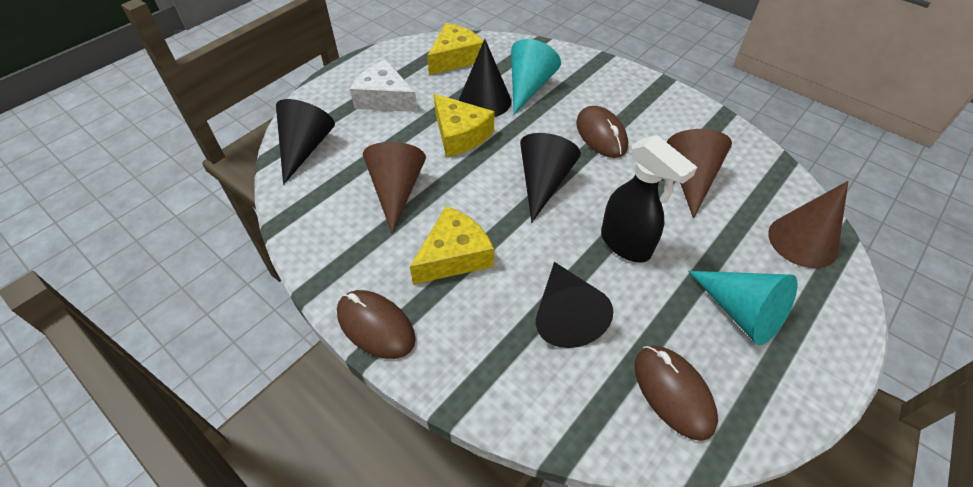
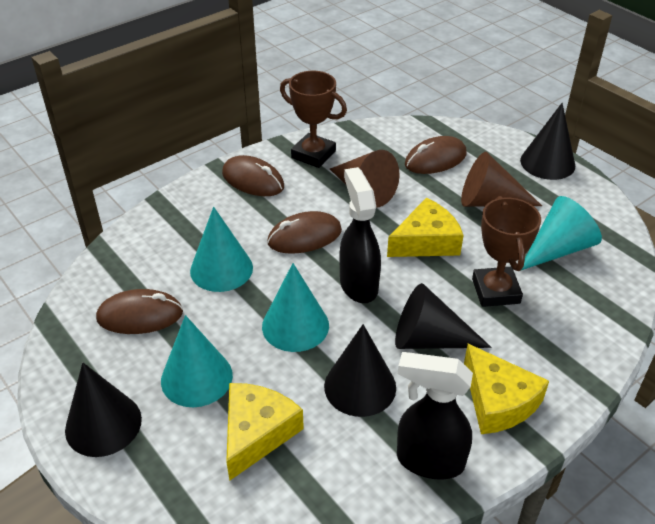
black spray bottle: [601,135,697,262] = 1 -> [339,167,381,303] [397,352,473,480] = 2
brown cone: [363,142,426,233] [667,129,732,219] [768,181,848,268] = 3 -> [330,150,399,208] [461,152,542,207] = 2
brown mouse: [337,290,415,359] [576,106,628,158] [635,346,718,441] = 3 -> [96,289,183,334] [222,155,284,196] [267,211,342,254] [405,136,467,174] = 4
brown trophy: none = 0 -> [280,71,347,168] [472,196,541,307] = 2
turquoise cone: [511,39,561,114] [688,271,798,345] = 2 -> [161,315,233,407] [190,207,253,292] [262,263,329,352] [522,196,602,270] = 4
white cheese: [350,59,418,112] = 1 -> none = 0

